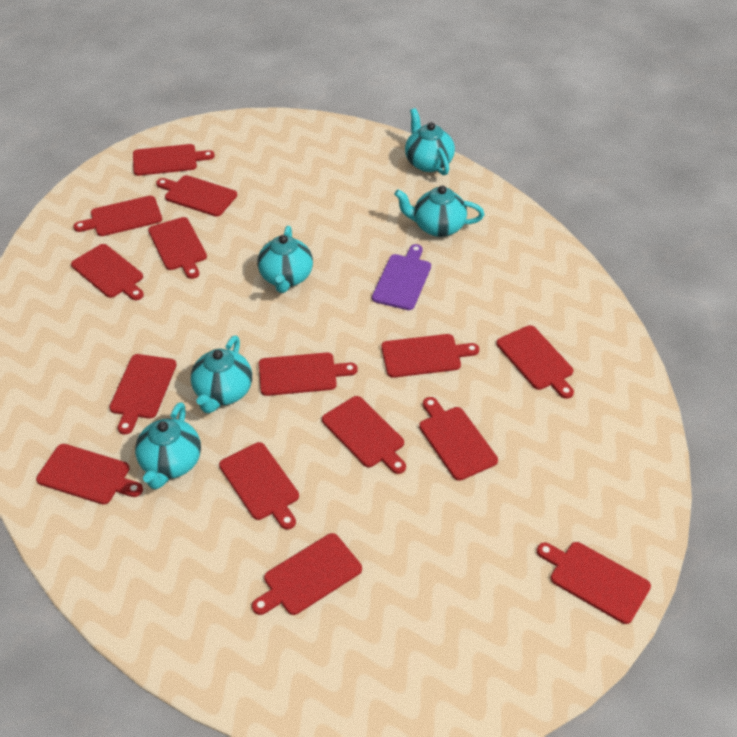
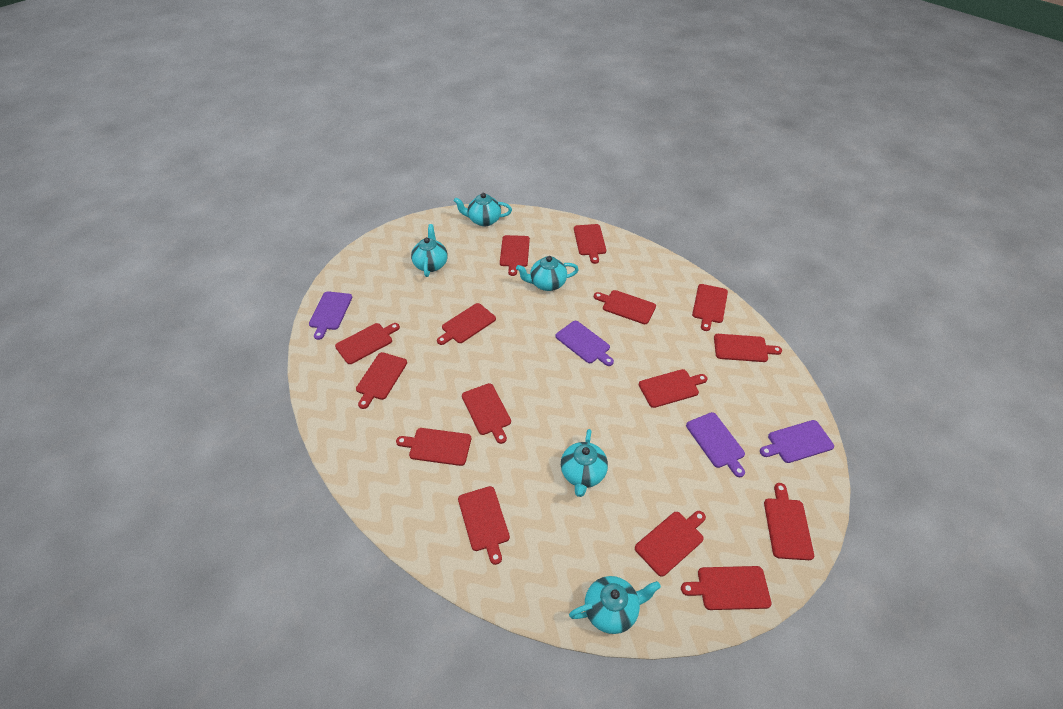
purple cutting board: [372,244,431,310] = 1 -> [309,291,352,340] [555,321,614,366] [686,412,745,477] [760,420,834,463] = 4

